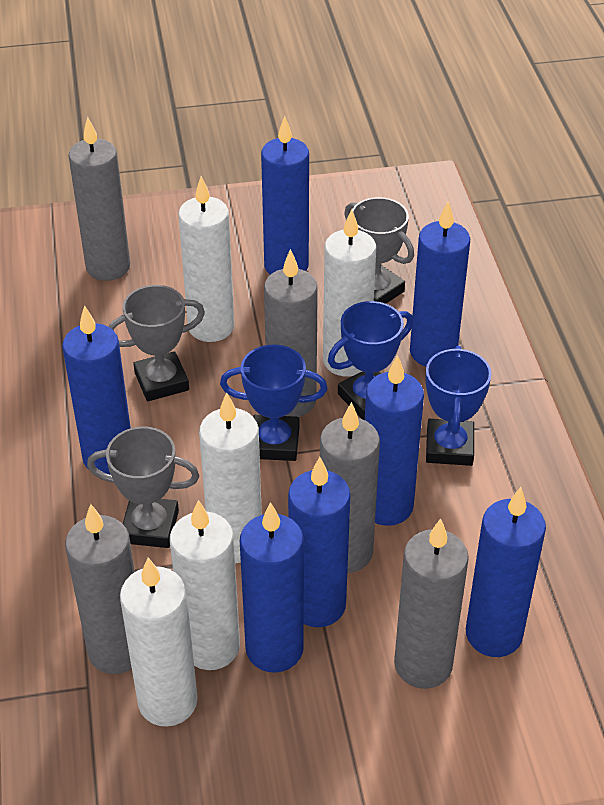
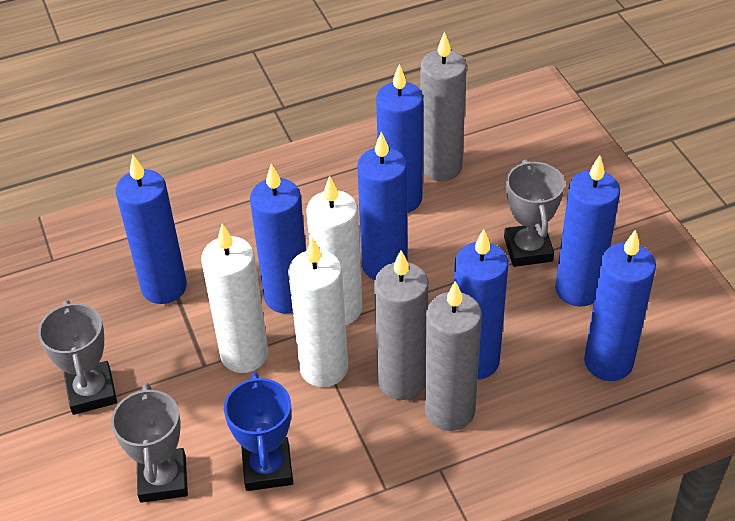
blue trophy: [220,344,327,461] [328,301,413,420] [426,346,491,466] = 3 -> [224,372,293,491] = 1
grey candle: [65,504,135,674] [68,117,130,281] [264,249,318,417] [320,402,380,573] [394,518,469,689] = 5 -> [374,250,428,400] [420,32,467,181] [425,281,482,431] = 3
white candle: [120,557,198,727] [170,500,240,670] [178,176,235,342] [199,393,262,563] [323,209,376,377] = 5 -> [201,224,268,373] [288,238,348,387] [306,176,362,325] = 3

